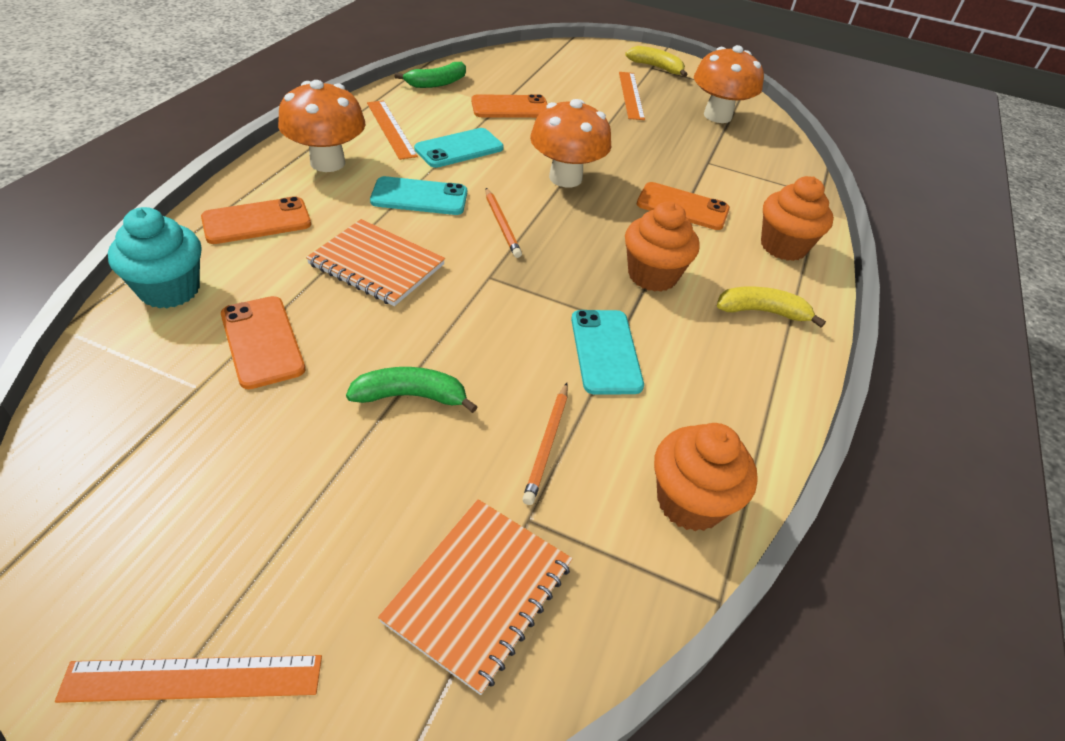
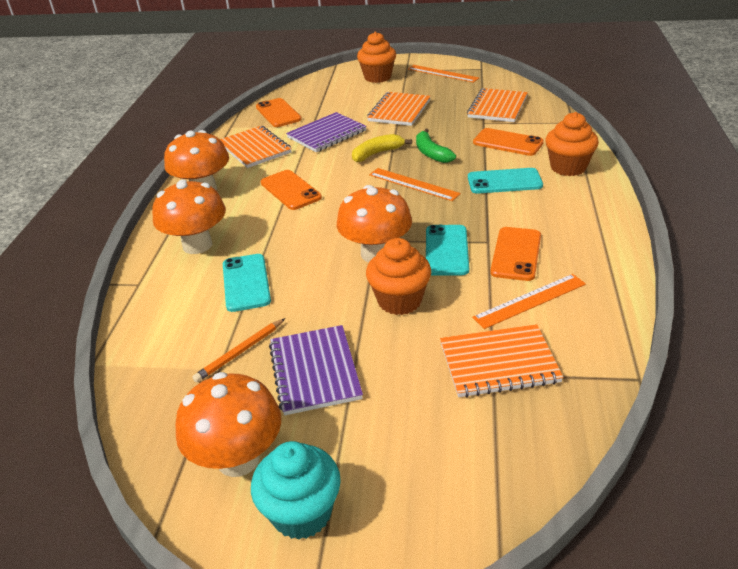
green banana: [346,367,478,413] [395,62,466,88] = 2 -> [416,129,456,163] = 1
orange mushroom: [278,80,366,172] [530,99,611,187] [694,45,764,123] = 3 -> [152,180,226,254] [164,130,229,191] [175,372,281,477] [337,185,412,262] = 4
orange notebook: [306,219,445,306] [378,499,573,695] = 2 -> [220,126,292,168] [367,92,431,126] [440,324,563,397] [467,88,528,122] = 4
orange pencil: [485,188,522,258] [522,383,568,505] = 2 -> [192,318,285,383] = 1
purple notebook: none = 0 -> [269,325,363,415] [286,112,367,152] = 2
yellow banana: [625,46,688,77] [717,286,826,327] = 2 -> [352,134,412,162] = 1

